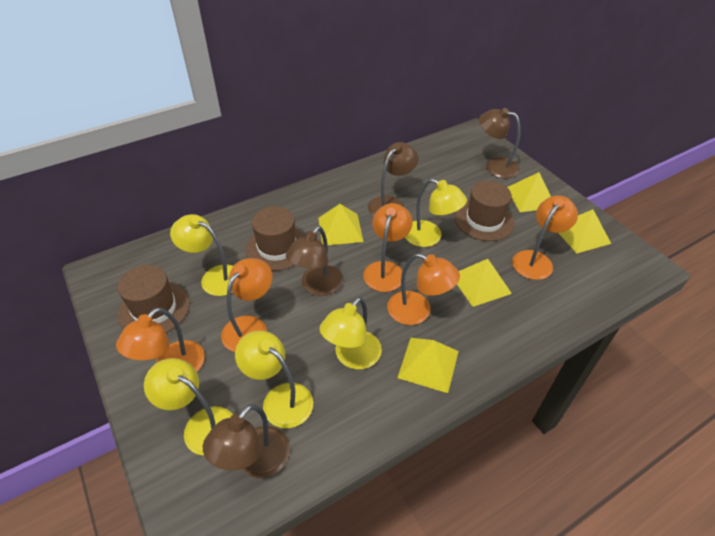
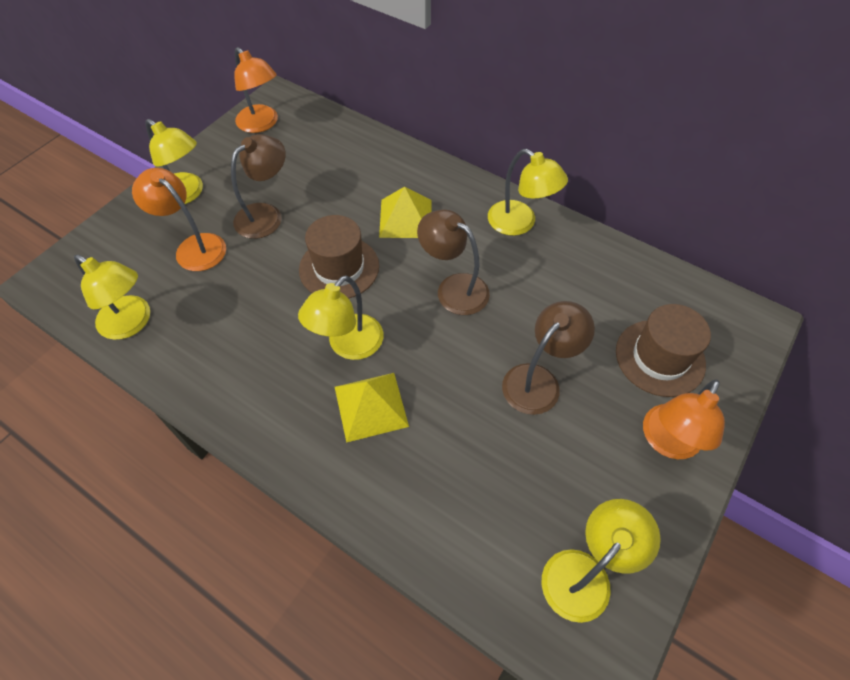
brown hat: [118,265,190,333] [246,206,305,271] [455,181,514,241] = 3 -> [299,215,379,298] [616,304,711,397] = 2
brown lamp: [203,404,290,478] [286,226,343,296] [368,142,419,216] [479,108,520,178] = 4 -> [231,134,286,239] [417,209,490,315] [502,301,595,415] = 3
orange lamp: [116,307,205,372] [221,258,272,352] [363,203,413,292] [387,253,460,325] [512,195,578,280] = 5 -> [132,168,226,271] [234,47,278,133] [643,379,725,459] = 3
yellow pyramid: [318,204,364,245] [397,338,459,393] [457,259,512,307] [507,172,551,212] [559,209,611,254] = 5 -> [335,373,409,443] [379,186,431,238] = 2

